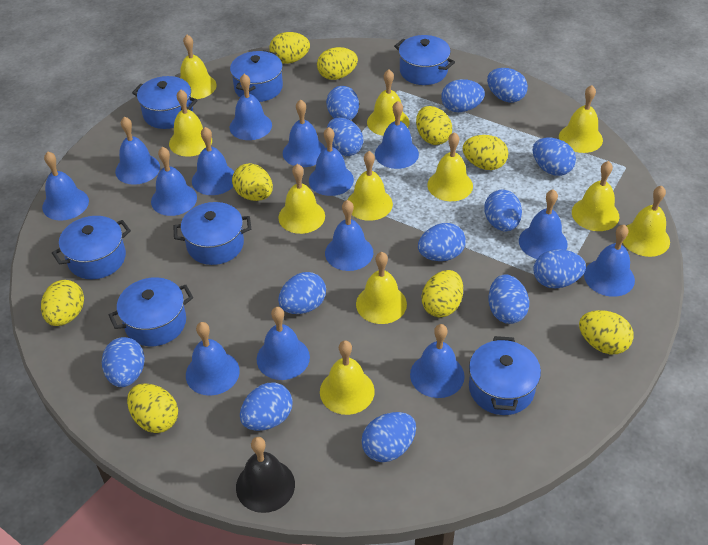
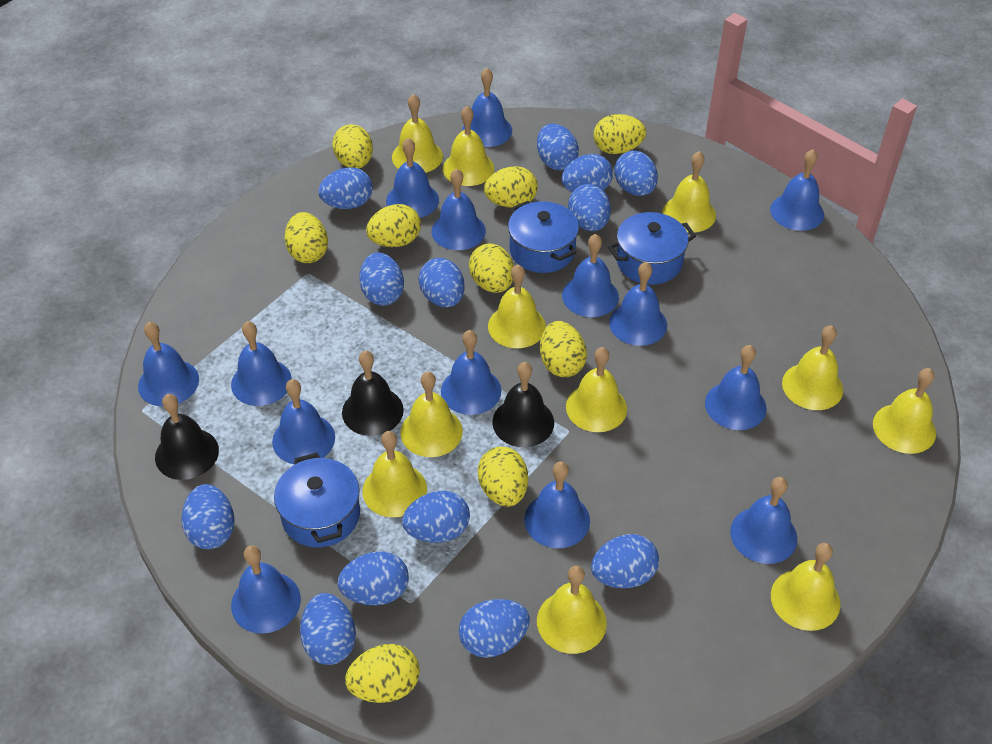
black bell: [236,437,295,513] = 1 -> [155,394,219,480] [342,351,404,436] [492,362,554,447] = 3
blue pot: [52,216,131,279] [109,277,193,346] [132,76,198,129] [173,202,251,265] [230,50,283,102] [394,35,455,85] [469,336,541,415] = 7 -> [274,453,360,548] [508,201,579,273] [608,212,696,285] = 3

